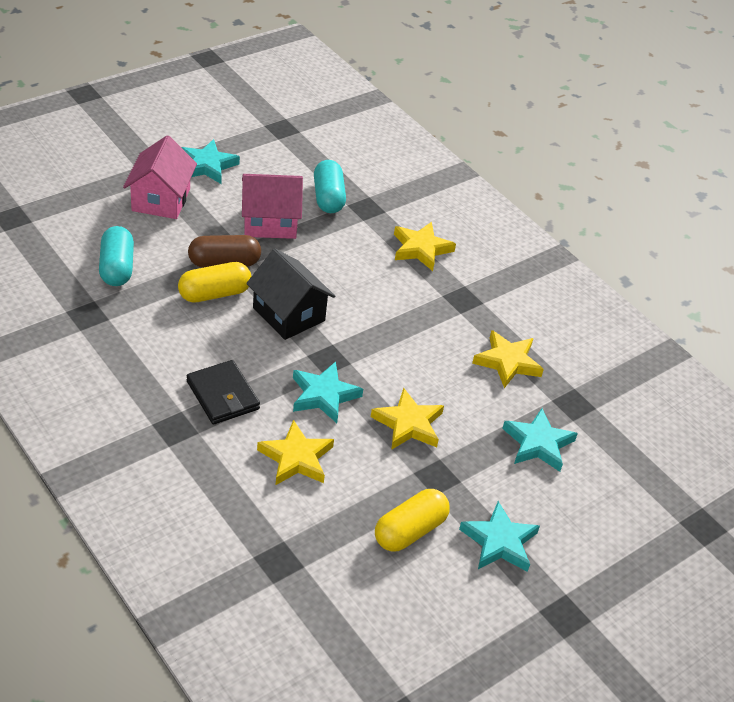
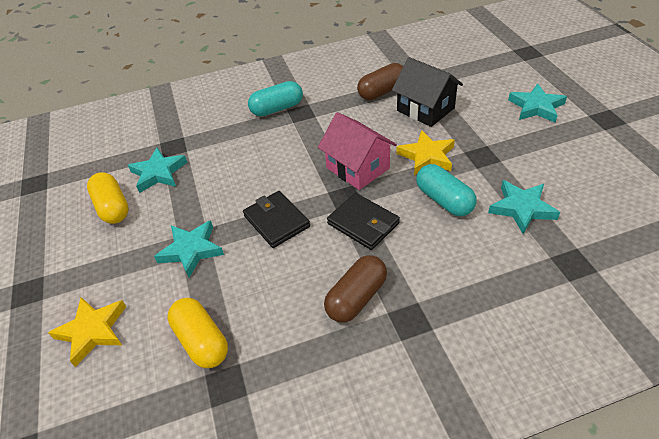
black wallet: [187,360,260,425] = 1 -> [243,191,310,248] [327,193,400,250] = 2
brown capsule: [188,235,261,268] = 1 -> [324,255,387,322] [357,63,403,100] = 2
pink house: [123,135,197,219] [242,174,303,239] = 2 -> [318,112,397,190] = 1
yellow star: [257,420,334,485] [371,388,444,450] [394,222,456,271] [472,330,544,388] = 4 -> [48,297,126,367] [396,130,455,175] = 2

